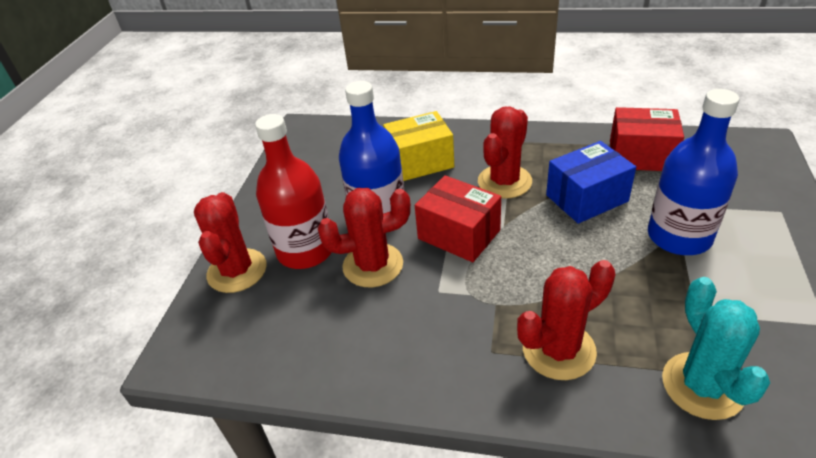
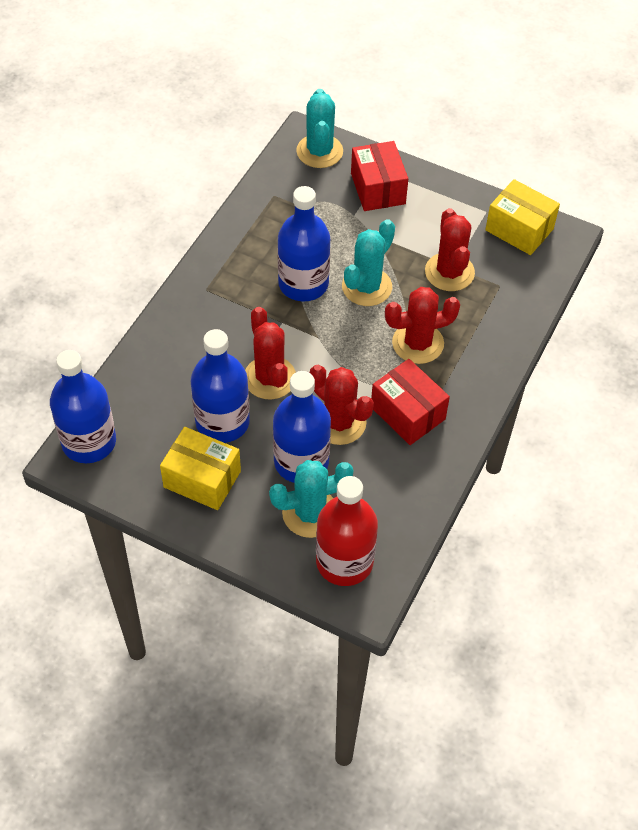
blue bottle: [339,81,405,214] [648,89,739,255] = 2 -> [50,350,116,463] [191,329,250,443] [273,371,331,483] [277,186,330,301] = 4
blue box: [546,141,636,224] = 1 -> none = 0
turquoise cactus: [662,277,770,420] = 1 -> [269,460,353,538] [296,89,343,168] [342,219,395,306] = 3
yellow box: [383,111,454,181] = 1 -> [160,427,241,510] [485,179,560,255] = 2

